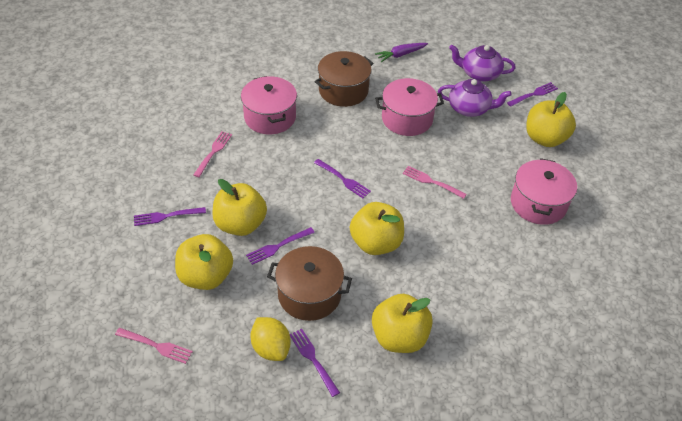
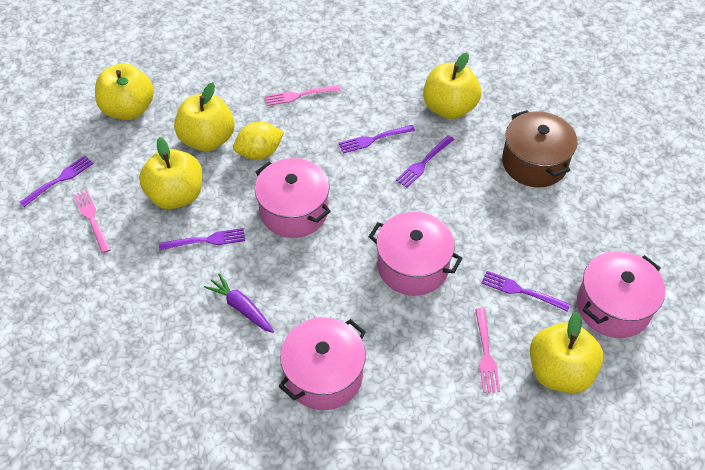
brown pot: [267,246,352,321] [315,51,373,107] = 2 -> [502,110,577,187] = 1
pink pot: [241,76,297,134] [375,78,444,136] [511,158,577,225] = 3 -> [255,158,331,238] [279,317,366,410] [369,212,462,296] [577,251,665,338] = 4
purple teapot: [438,79,511,117] [449,45,516,82] = 2 -> none = 0

